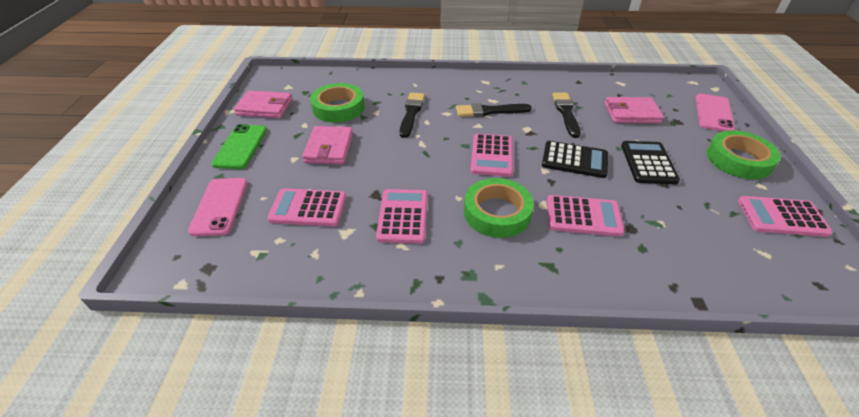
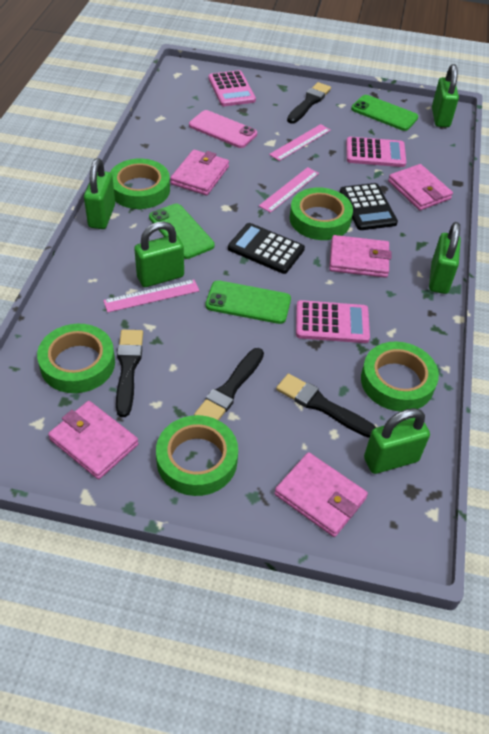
black brush: [399,92,425,138] [456,103,532,117] [552,93,581,138] = 3 -> [116,330,143,417] [194,348,264,420] [276,374,377,438] [287,82,331,124] = 4
green padlock: none = 0 -> [84,158,115,229] [134,221,184,287] [364,408,430,474] [429,222,461,294] [432,64,459,127] = 5
green phone: [211,124,267,169] = 1 -> [149,204,215,259] [206,280,291,324] [351,95,418,131] = 3
green tape: [310,83,365,122] [464,178,534,238] [707,130,781,179] = 3 -> [37,324,115,393] [110,159,170,209] [156,415,238,496] [290,188,353,240] [361,342,439,411] = 5
pink calculator: [267,188,346,226] [376,189,428,244] [470,133,513,177] [547,195,625,237] [738,196,833,237] = 5 -> [208,70,256,106] [296,300,370,343] [346,137,406,167] = 3
pink phone: [188,178,247,236] [696,94,735,131] = 2 -> [189,110,257,148] = 1
pink ruler: none = 0 -> [103,280,199,312] [259,167,319,213] [269,124,331,161] = 3
pink wallet: [234,90,292,118] [302,126,353,164] [605,97,664,123] = 3 -> [48,401,139,479] [170,150,229,195] [274,452,368,537] [329,235,392,278] [388,164,453,210] = 5

